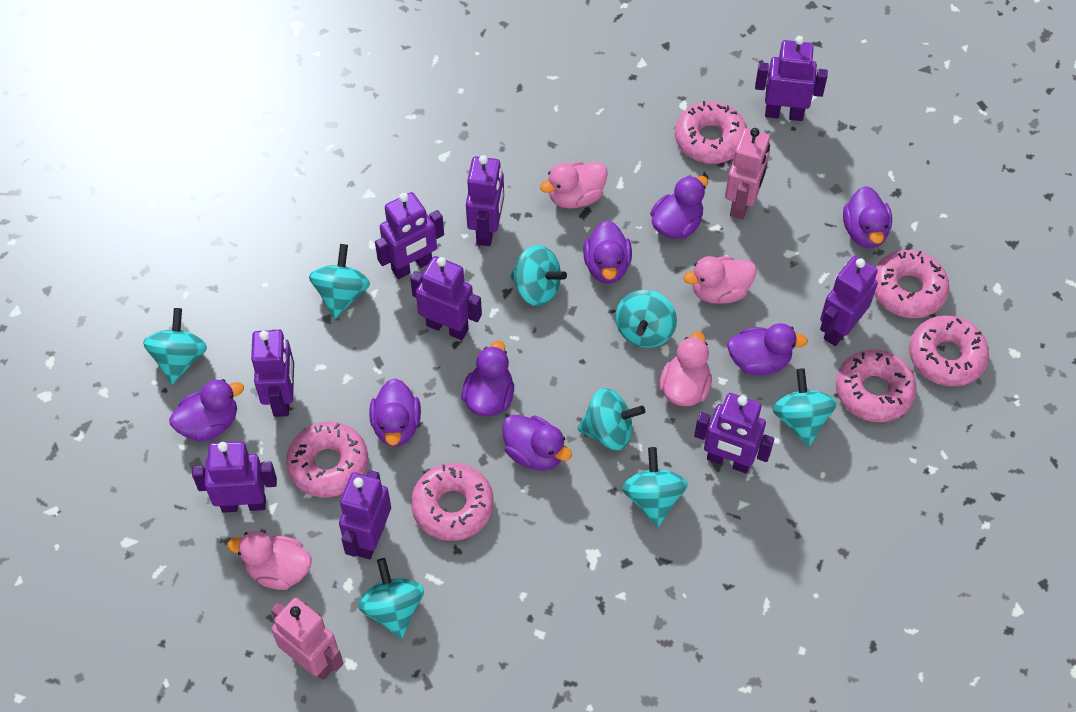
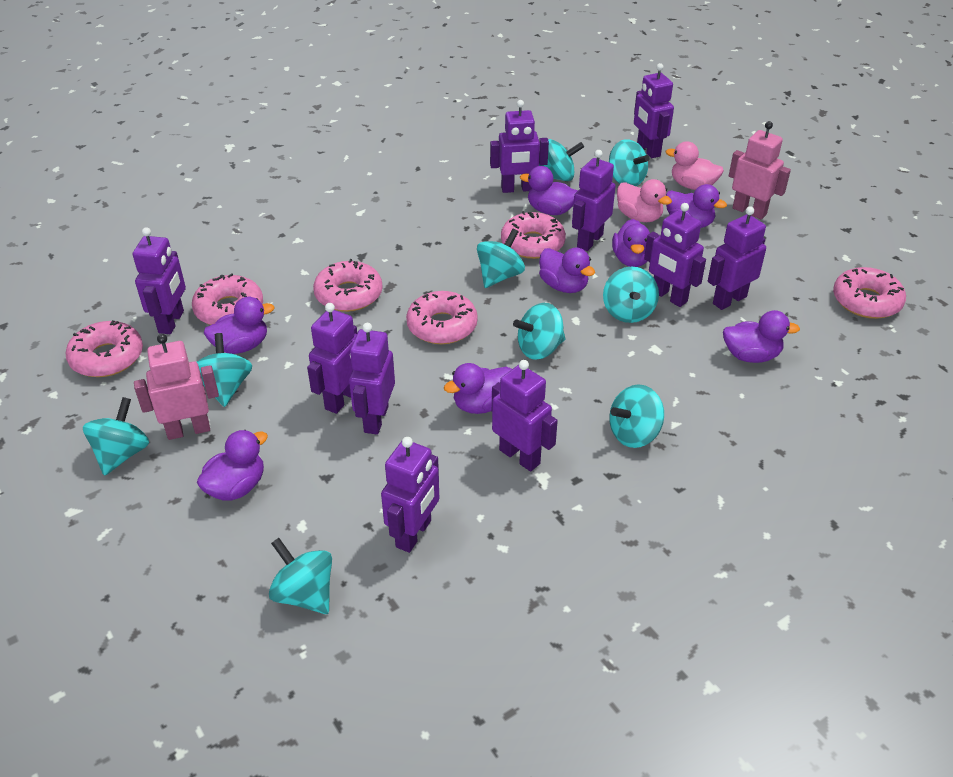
pink duck: [228,531,312,590] [540,162,608,209] [659,332,712,406] [683,256,756,304] = 4 -> [617,179,672,222] [665,141,724,190] = 2
purple robot: [192,441,277,513] [251,330,294,417] [339,470,391,559] [375,192,444,279] [410,256,482,340] [466,155,504,246] [694,393,774,474] [755,36,828,121] [820,256,878,346] = 9 -> [133,227,186,334] [307,303,357,414] [349,323,395,435] [381,437,439,553] [490,100,549,193] [492,360,558,471] [572,150,616,251] [634,63,674,158] [644,203,706,307] [708,206,766,310] = 10
turquoise spinning top: [143,308,207,385] [309,244,370,319] [358,558,424,639] [510,245,567,306] [578,388,645,450] [615,290,677,348] [622,447,688,527] [772,368,837,446] = 8 -> [83,397,149,476] [197,333,252,407] [269,538,332,614] [477,229,525,288] [513,303,566,360] [539,139,584,181] [603,267,659,323] [609,139,650,186] [609,385,664,448] = 9

